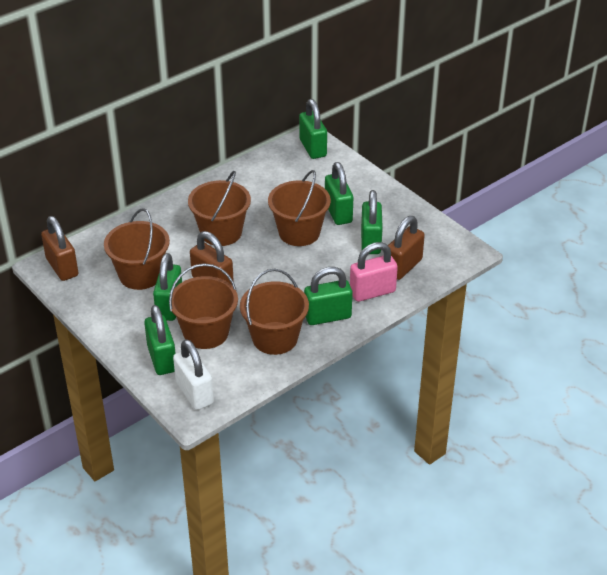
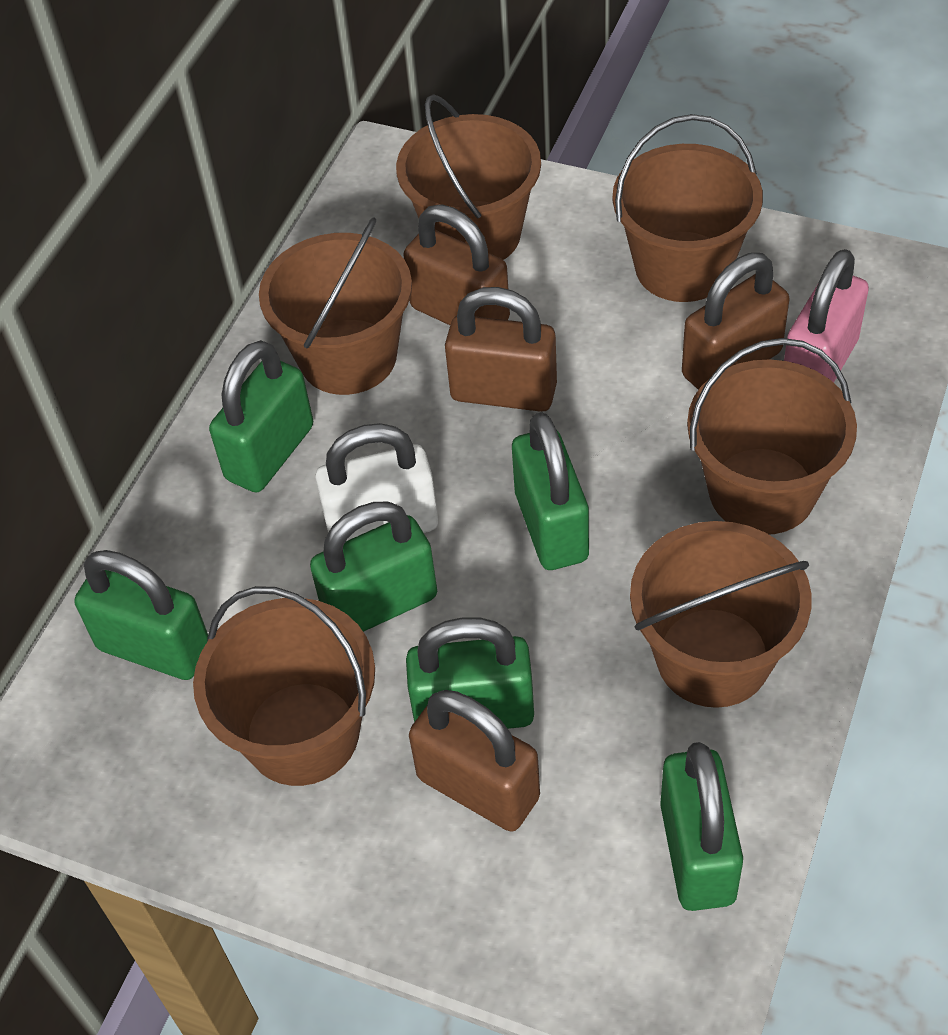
brown bucket: [104,208,170,290] [169,263,238,349] [188,171,251,246] [240,269,309,355] [268,170,331,246] = 5 -> [193,586,375,786] [259,217,412,395] [396,94,541,260] [613,114,763,302] [630,521,812,708] [687,338,857,534] = 6
brown padlock: [41,216,78,281] [190,231,234,285] [388,216,425,280] = 3 -> [403,205,510,325] [409,690,540,832] [445,287,557,412] [682,253,790,390] = 4

